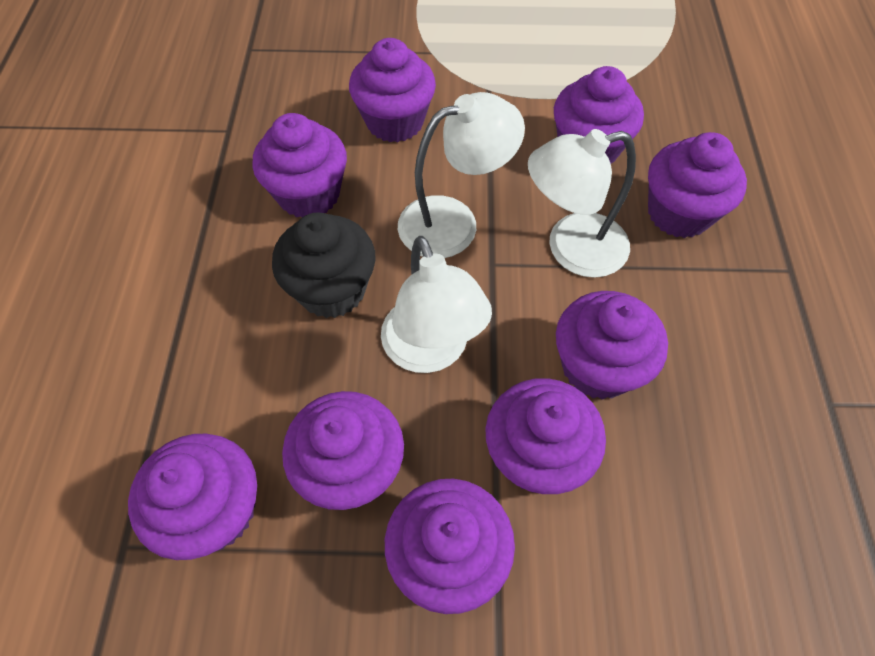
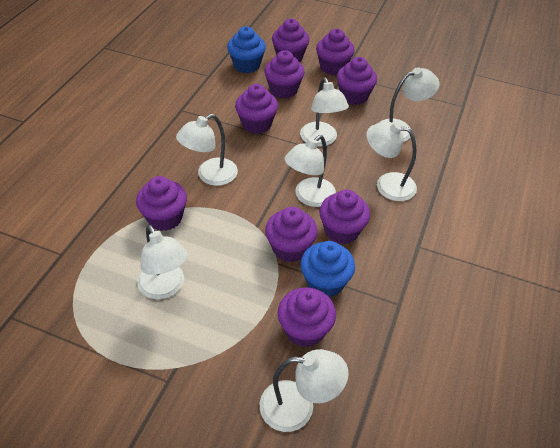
black cupcake: [272,212,376,318] = 1 -> none = 0
blue cupcake: none = 0 -> [227,26,266,73] [300,241,355,297] = 2
white lamp: [381,236,492,373] [398,92,525,258] [528,129,636,278] = 3 -> [137,224,188,299] [176,114,238,186] [260,349,349,432] [285,135,336,207] [300,77,349,147] [366,121,417,201] [379,67,439,142] = 7

